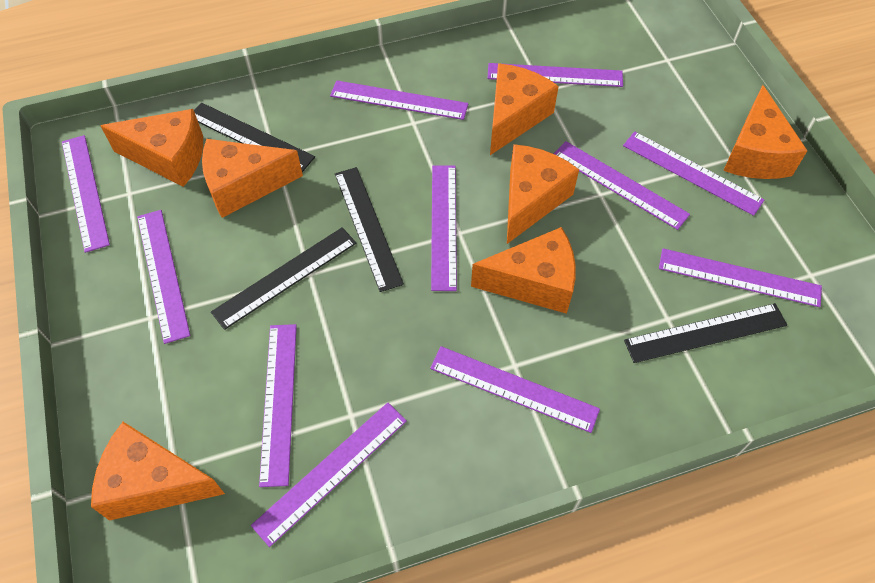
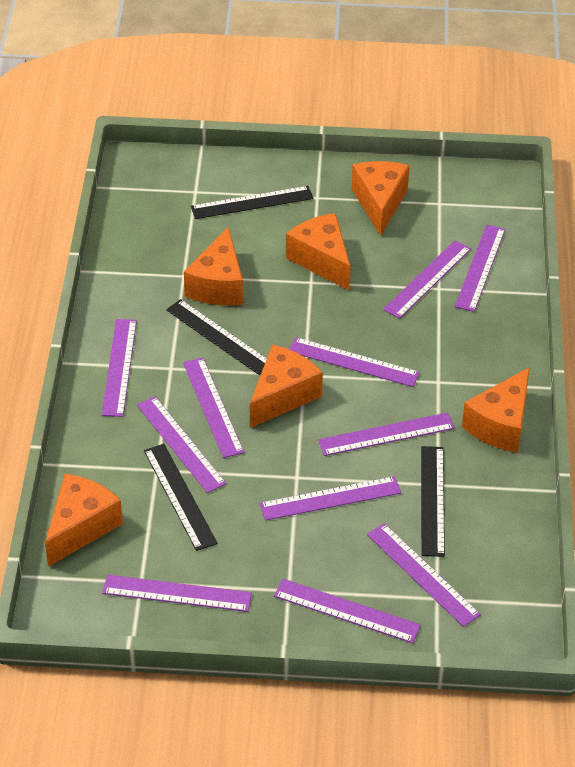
orange cheese: [91,422,225,521] [101,109,203,187] [202,139,303,218] [471,227,576,314] [490,63,559,155] [507,144,579,244] [723,85,808,179] = 7 -> [45,474,123,567] [184,227,243,306] [250,345,323,428] [286,213,350,290] [351,161,410,236] [462,367,530,453] = 6

